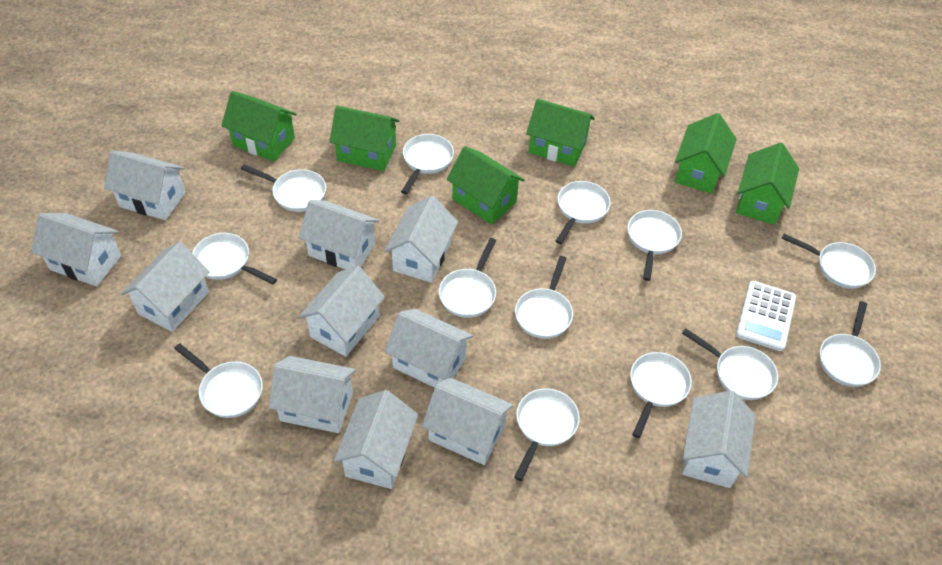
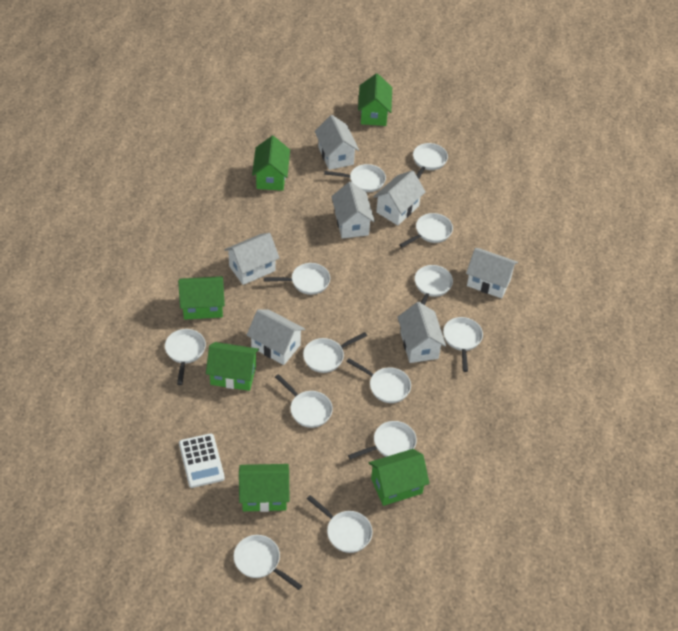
white house: [31,213,121,287] [104,150,186,220] [121,242,210,332] [269,356,356,433] [299,200,379,270] [299,266,385,357] [334,390,418,489] [385,196,458,283] [385,309,473,388] [422,377,513,465] [682,390,756,488] = 11 -> [224,233,279,285] [247,309,305,365] [315,115,359,170] [331,182,375,238] [373,170,426,225] [397,302,446,363] [466,248,518,298] = 7

